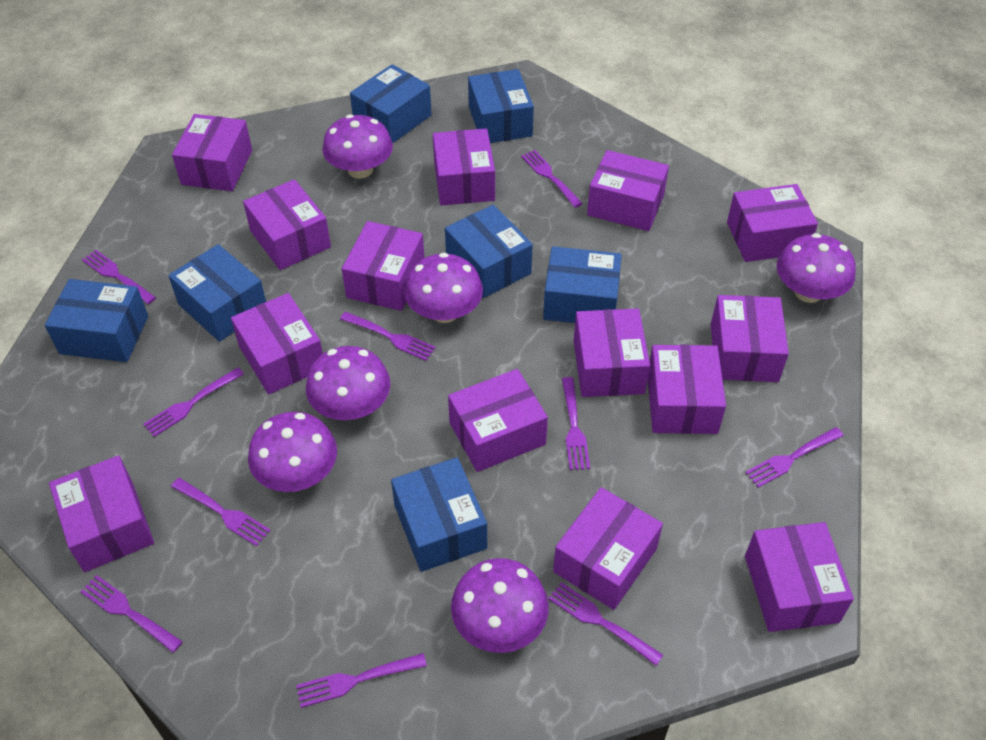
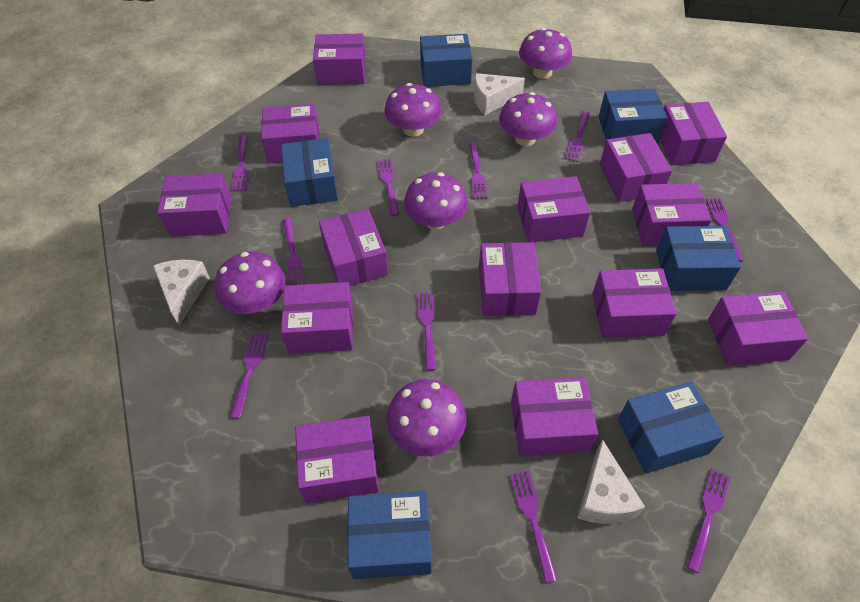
blue box: [45,279,148,362] [168,244,266,342] [350,64,432,143] [391,457,487,572] [445,205,533,298] [468,69,534,143] [543,246,622,323] = 7 -> [281,138,338,207] [347,491,432,579] [420,34,472,87] [599,88,668,143] [618,381,724,474] [656,226,741,291] = 6
white cheese: none = 0 -> [153,260,210,325] [474,73,525,115] [577,439,645,524] = 3

